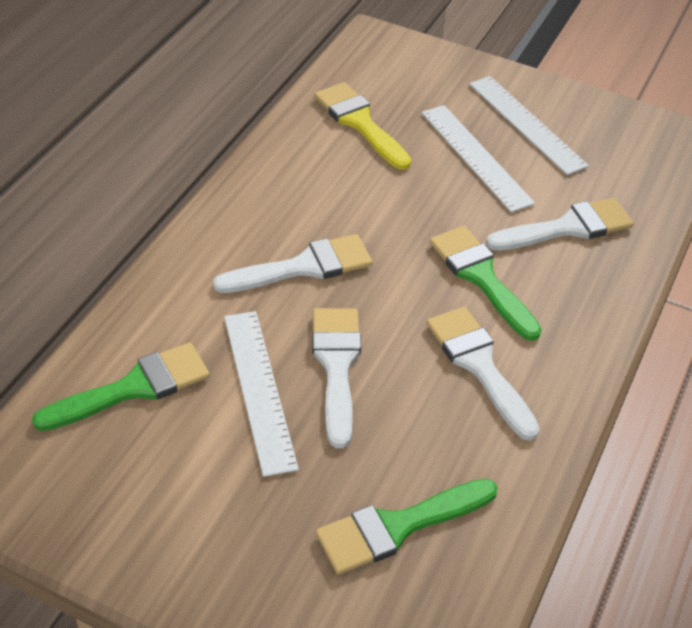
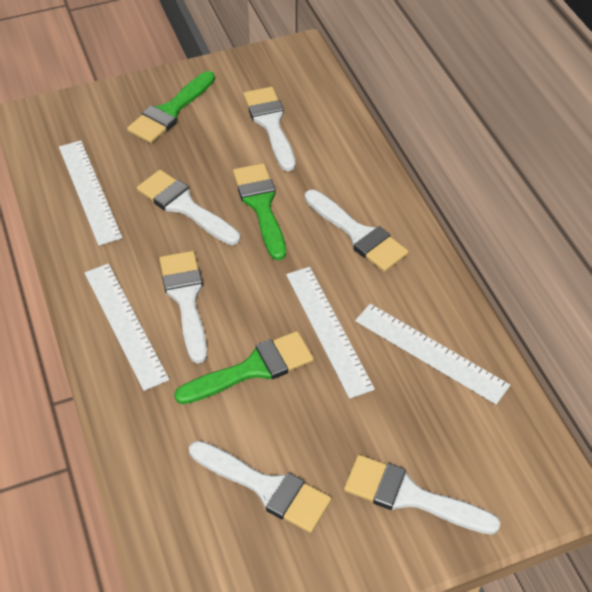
white brush: [213,234,373,293] [312,308,361,448] [427,307,540,441] [486,198,634,251] = 4 -> [137,170,240,245] [159,251,207,364] [189,441,332,533] [244,87,295,171] [305,190,409,272] [344,455,501,535] = 6
white ruler: [224,311,299,477] [422,105,535,212] [469,76,589,175] = 3 -> [59,140,122,246] [85,264,169,391] [286,267,375,399] [355,304,510,404] = 4
yellow brush: [314,82,411,170] = 1 -> none = 0

